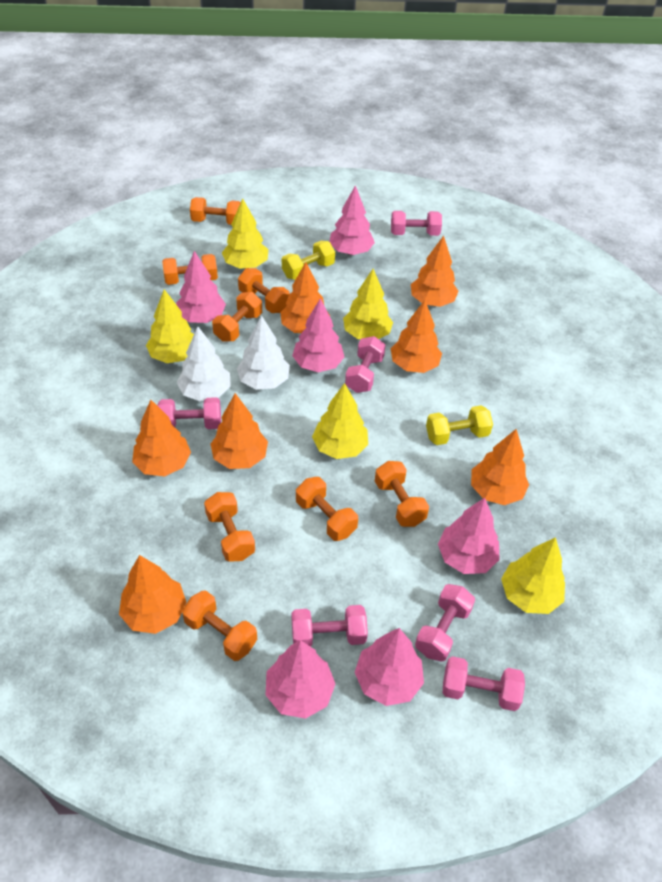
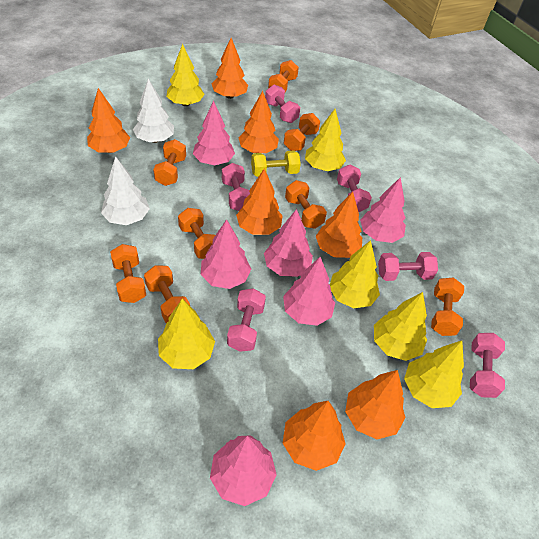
yellow dumbbell: [282,241,335,280] [426,405,493,445] = 2 -> [251,151,301,177] = 1
yellow tree: [146,289,194,363] [222,198,269,269] [312,383,368,459] [343,269,393,339] [501,537,565,614] = 5 -> [158,299,215,369] [167,44,205,106] [305,109,346,171] [330,240,380,308] [374,292,427,361] [404,341,464,408] = 6

